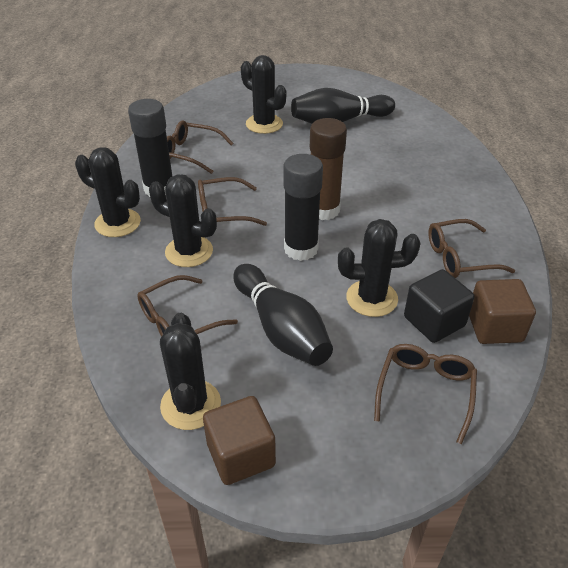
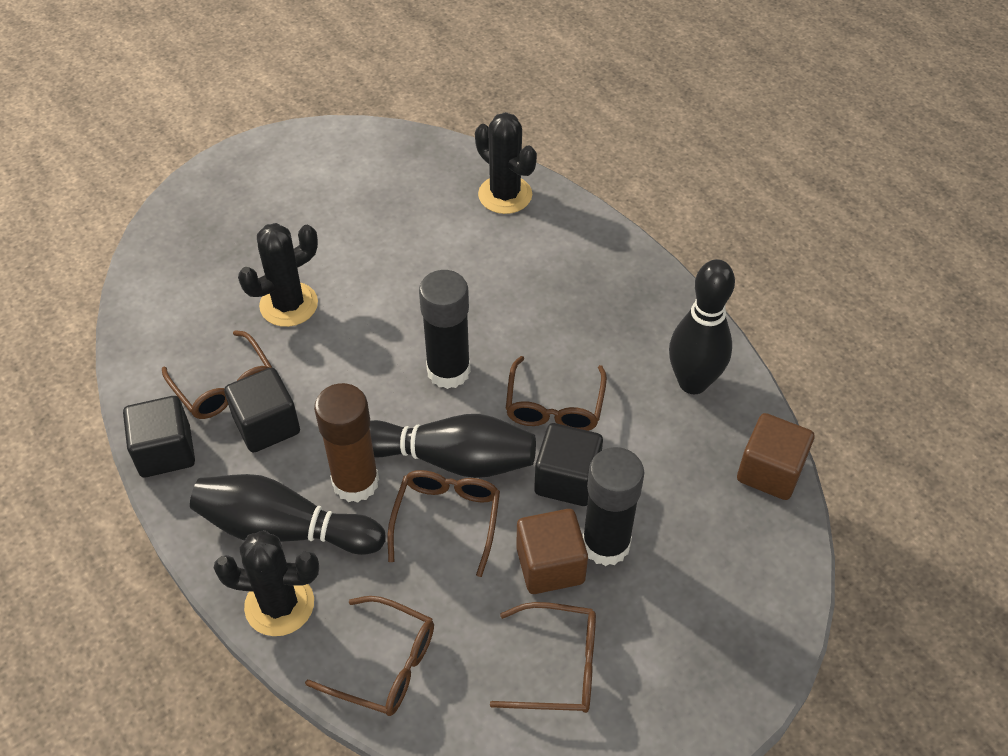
black bowling pin: [233,264,333,366] [291,88,395,123] = 2 -> [190,474,386,555] [370,414,536,478] [669,259,735,394] = 3
black cactus: [75,147,141,237] [149,174,217,267] [160,313,221,430] [241,55,286,134] [338,219,421,317] = 5 -> [213,530,319,636] [238,223,318,327] [475,112,537,214] = 3
black cube: [404,269,474,343] = 1 -> [123,396,195,477] [224,367,300,453] [534,423,603,506] = 3

